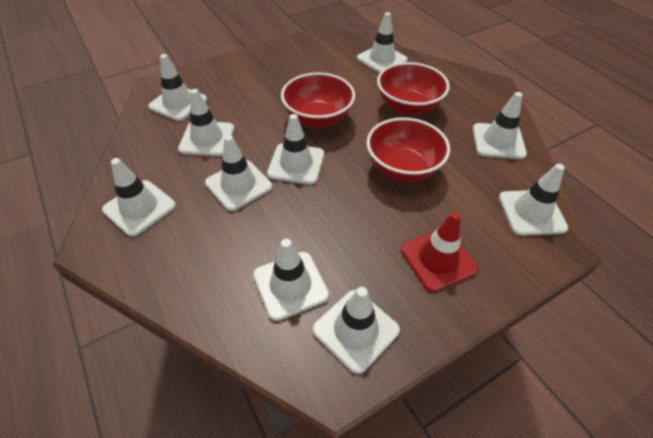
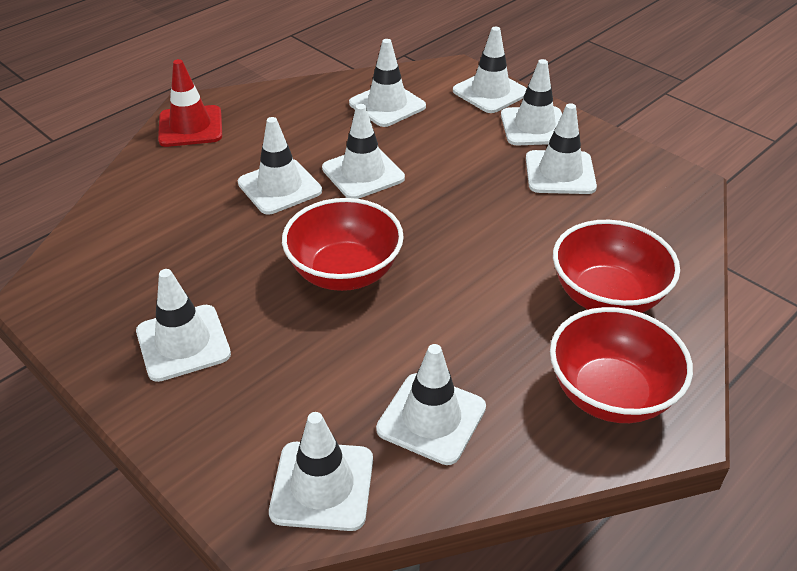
white traffic cone: [102,158,176,237] [148,54,207,121] [178,89,234,156] [205,135,272,211] [253,239,329,321] [267,114,324,185] [313,287,400,374] [357,12,408,73] [473,92,527,159] [499,164,568,236] = 10 -> [136,269,231,382] [238,117,322,214] [269,412,373,531] [322,104,405,199] [349,39,426,127] [376,344,486,465] [453,27,527,113] [501,59,562,145] [526,103,597,194] = 9

